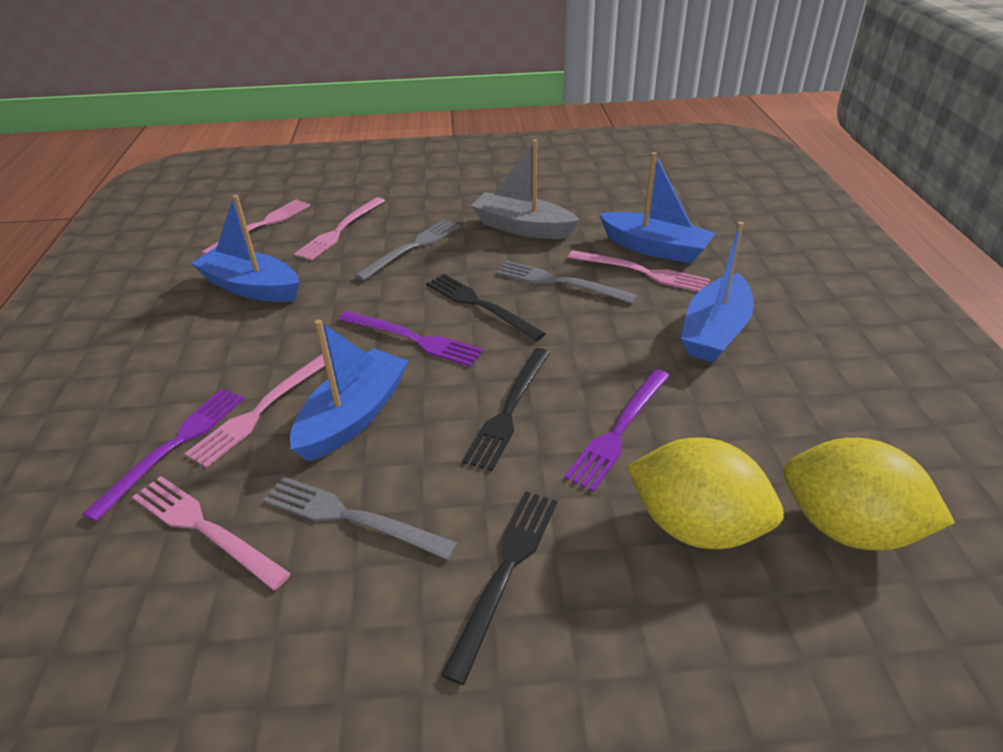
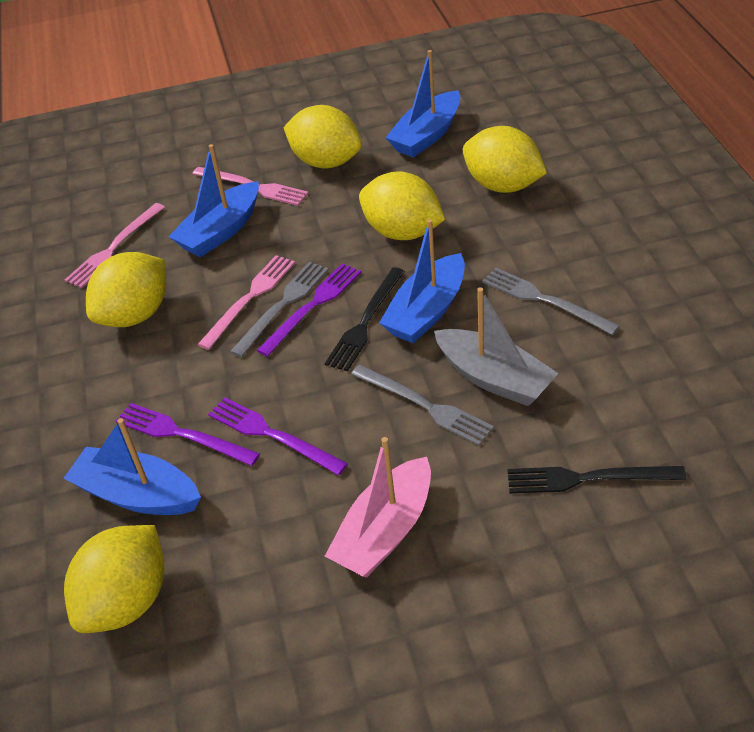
black fork: [426,274,546,341] [441,491,557,685] [462,348,550,471] = 3 -> [325,267,405,371] [508,466,686,494] = 2
pink boat: none = 0 -> [325,437,431,578] = 1
pink fork: [132,476,291,590] [184,354,325,468] [201,200,310,255] [294,197,385,260] [568,250,710,292] = 5 -> [65,203,165,288] [193,167,308,206] [197,255,295,350] = 3
yellow lemon: [626,437,784,549] [784,438,955,551] = 2 -> [64,525,164,633] [86,252,166,327] [283,105,362,168] [359,171,445,240] [463,126,547,193] = 5

